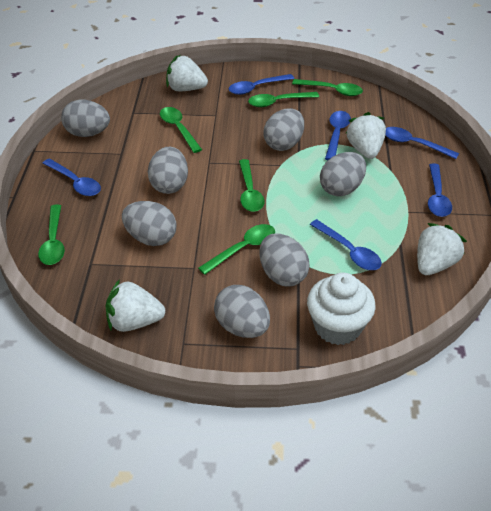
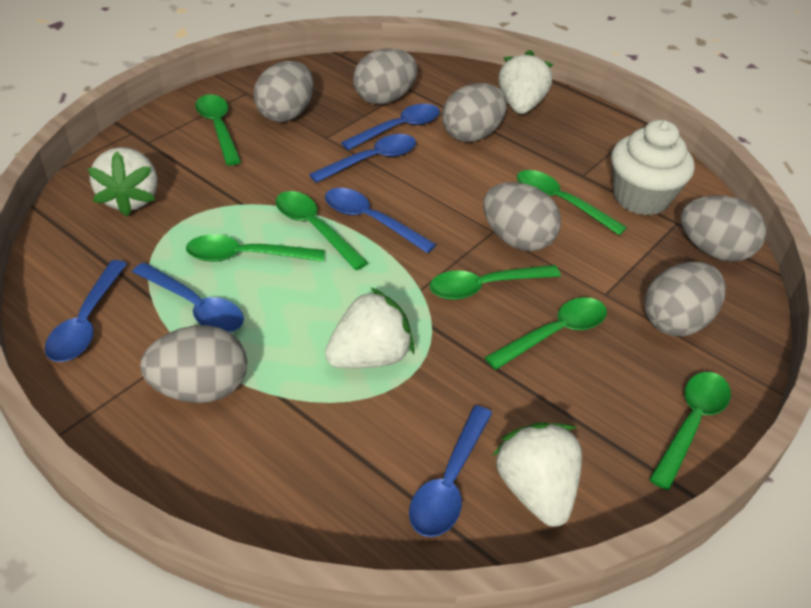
green spoon: [38,204,65,265] [160,107,202,153] [198,224,275,275] [239,159,264,212] [248,92,319,107] [292,79,363,96] = 6 -> [186,234,325,262] [195,94,241,165] [276,191,368,270] [429,265,561,300] [485,297,607,370] [517,170,627,236] [649,372,731,490] = 7

